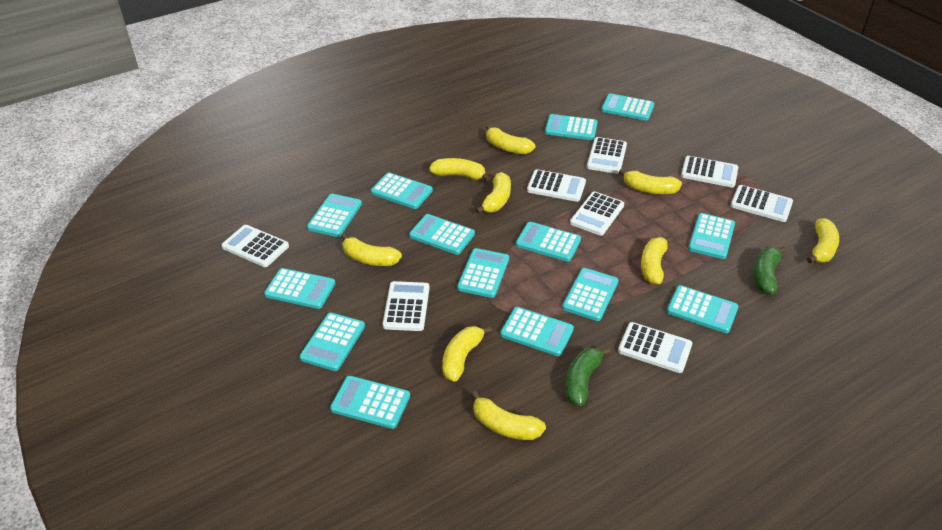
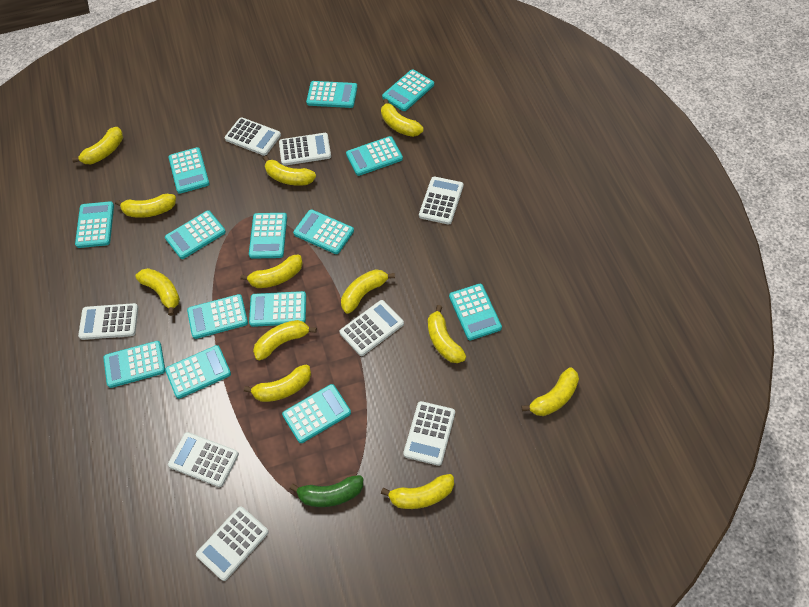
green banana: [565,347,611,406] [753,246,787,294] = 2 -> [290,475,363,507] = 1
yellow banana: [341,234,402,266] [429,158,490,181] [442,326,492,382] [471,391,546,440] [476,172,511,213] [486,125,535,154] [619,169,682,194] [641,236,673,284] [807,218,839,263] = 9 -> [72,127,123,164] [115,194,176,218] [135,268,180,316] [240,254,303,288] [244,365,311,402] [253,320,317,360] [263,156,316,186] [341,269,395,314] [381,99,423,137] [381,474,454,509] [428,305,466,363] [522,368,579,416] = 12

